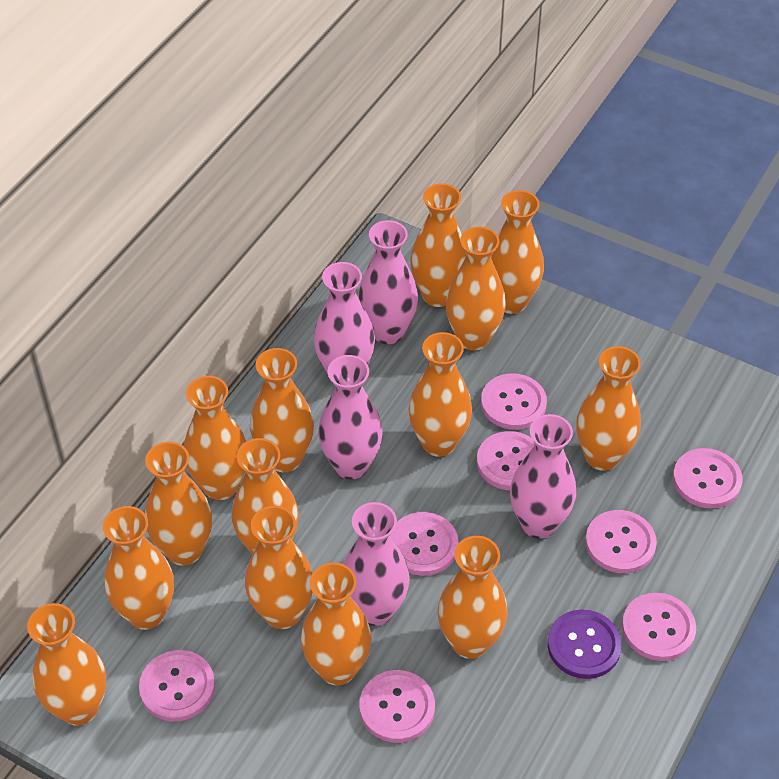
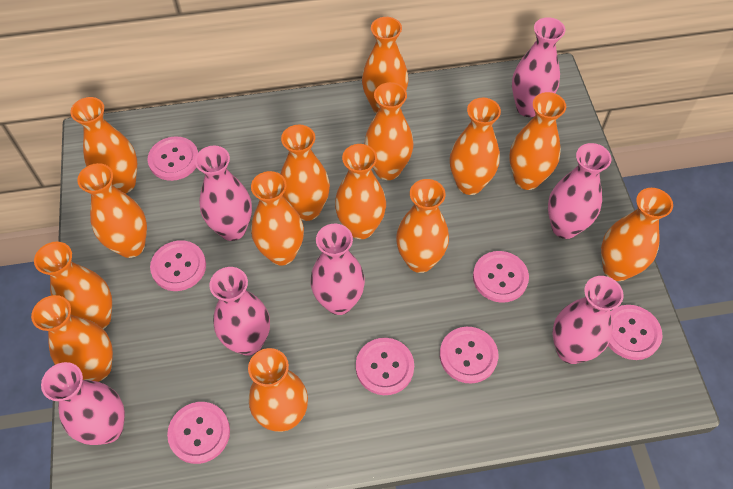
pink button: [139,650,215,722] [360,670,435,743] [390,512,459,576] [477,431,535,490] [481,373,547,430] [585,510,657,573] [622,593,696,661] [673,448,743,508] = 8 -> [148,136,198,181] [150,240,206,291] [167,402,230,464] [356,338,414,395] [440,327,498,384] [473,251,529,303] [608,305,662,360] = 7
pink vase: [314,262,375,374] [318,355,382,479] [343,502,410,626] [358,220,418,344] [510,414,576,539] = 5 -> [41,362,125,445] [195,146,252,241] [209,267,270,356] [310,224,365,315] [512,17,565,117] [548,143,611,239] [552,276,624,364] = 7
purple button: [548,609,622,679] = 1 -> none = 0

